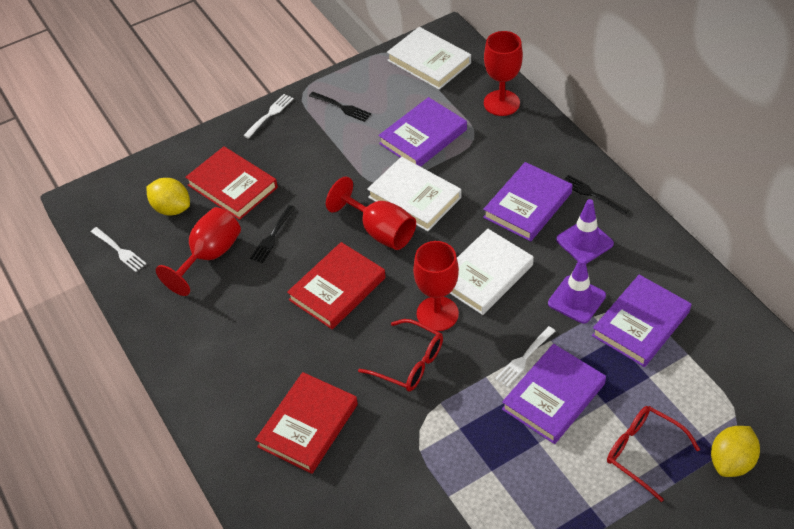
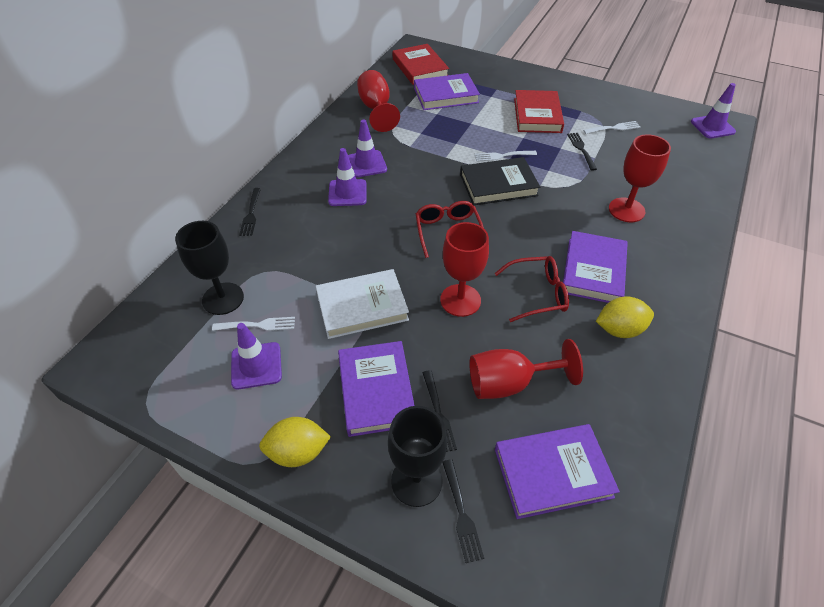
black book: none = 0 -> [460,157,540,205] = 1
black fork: [250,205,295,263] [309,92,371,122] [564,175,629,215] = 3 -> [239,188,261,236] [422,370,457,452] [442,459,484,563] [567,133,597,171] = 4
black goblet: none = 0 -> [175,221,244,315] [388,406,447,507] = 2
purple traffic cone: [548,258,606,323] [556,199,614,264] = 2 -> [231,323,282,390] [328,148,367,206] [348,120,387,178] [691,83,736,138] = 4
red book: [185,146,278,220] [255,372,358,474] [287,242,386,329] = 3 -> [392,44,449,85] [514,90,564,133] = 2
white book: [367,157,461,231] [387,27,471,90] [450,229,534,315] = 3 -> [316,269,409,339] = 1

